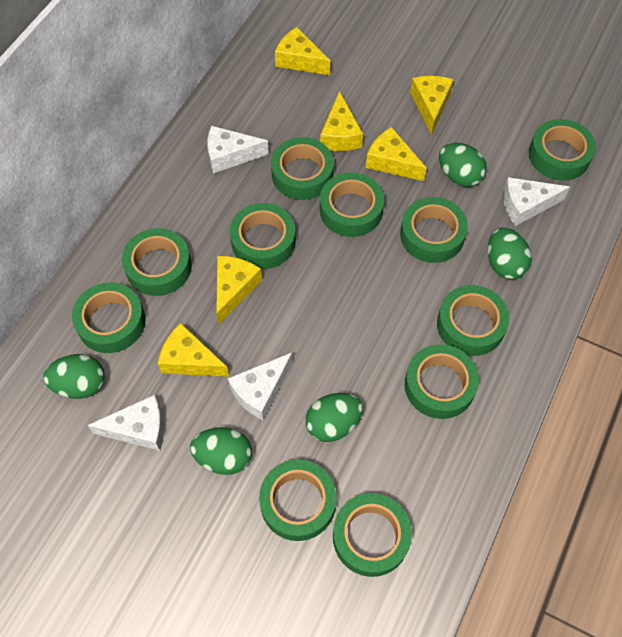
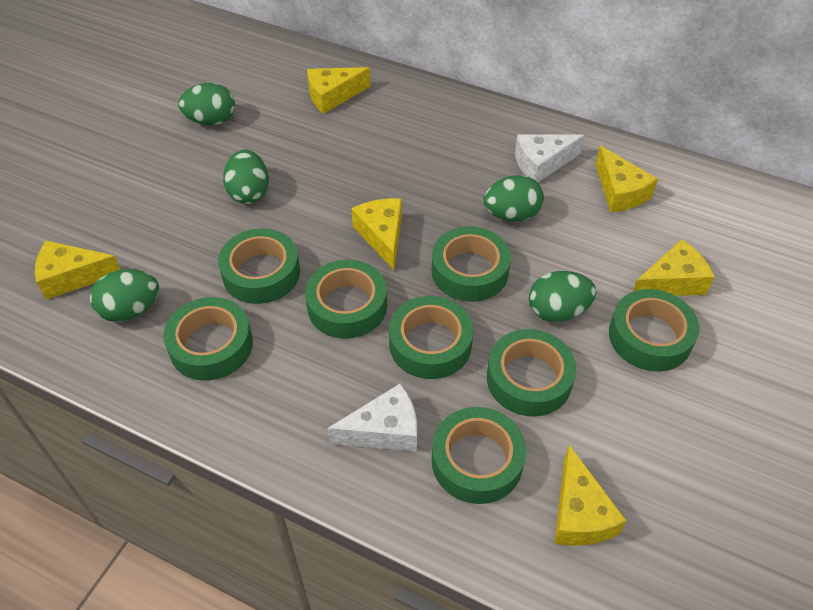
green tape: [72,282,146,353] [122,228,192,296] [229,203,296,269] [259,459,336,541] [271,137,334,200] [320,172,384,237] [333,493,412,577] [400,197,468,263] [405,344,479,419] [437,285,510,356] [529,119,596,180] = 11 -> [163,297,253,381] [218,228,300,304] [305,260,387,339] [389,296,473,379] [431,226,511,302] [432,407,526,504] [487,329,576,417] [609,289,699,371] = 8
white cheese: [88,394,164,451] [207,126,269,173] [228,353,293,420] [503,177,570,226] = 4 -> [327,383,417,452] [515,135,585,183] = 2

